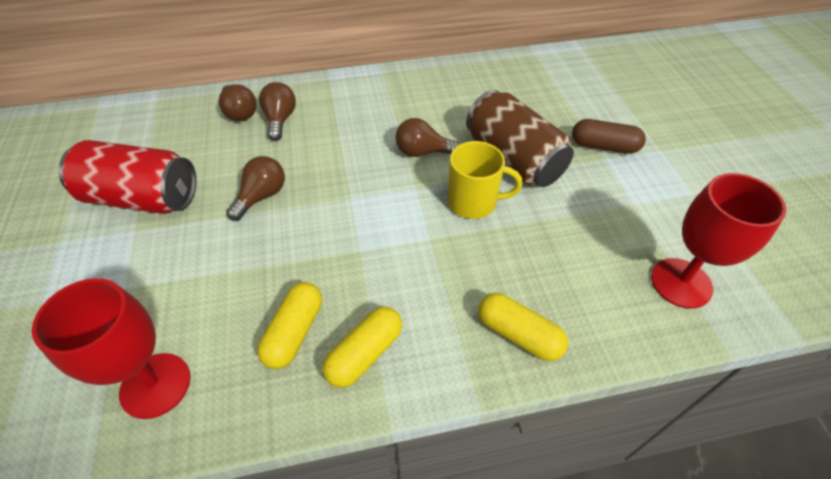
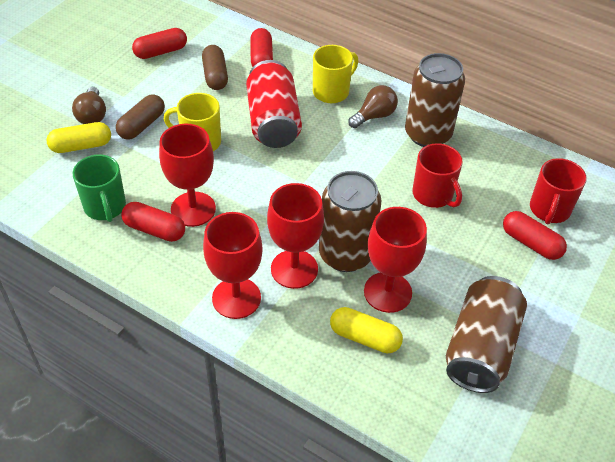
brown can: [466,90,574,187] = 1 -> [319,171,381,272] [405,53,465,147] [446,276,527,393] = 3
brown capsule: [572,119,646,154] = 1 -> [116,94,165,140] [202,45,228,90] = 2
brown light bulb: [219,84,257,121] [226,156,285,221] [259,82,296,141] [395,118,461,157] = 4 -> [72,87,106,124] [348,85,398,128] = 2
green mug: none = 0 -> [73,155,126,222] = 1
red capsule: none = 0 -> [121,202,185,242] [132,28,187,59] [250,28,273,67] [503,211,567,260] = 4
red goblet: [32,278,190,419] [651,173,786,309] = 2 -> [159,124,216,227] [203,212,263,319] [267,183,324,289] [364,207,427,313] = 4
red mug: none = 0 -> [412,143,463,208] [530,158,587,224] = 2
yellow capsule: [257,282,322,369] [322,307,402,388] [478,293,568,361] = 3 -> [46,122,111,153] [330,307,403,354] = 2
yellow mug: [448,141,523,219] = 1 -> [164,93,221,151] [313,45,358,103] = 2

